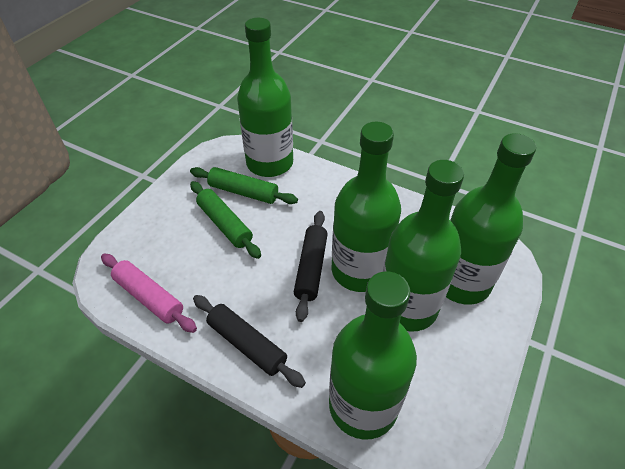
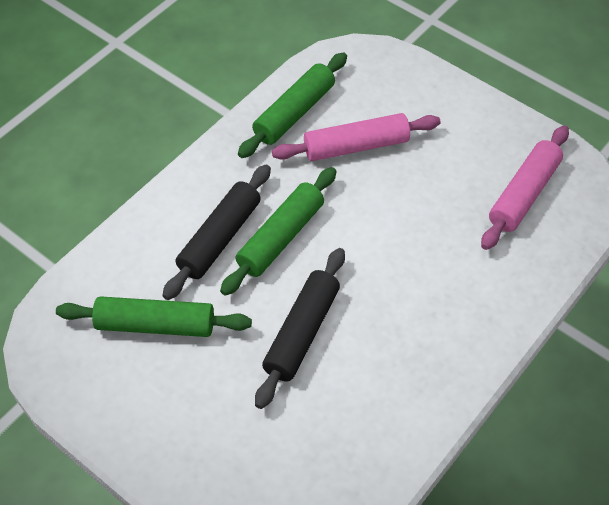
green bottle: [237,18,293,177] [329,271,417,440] [332,122,401,292] [383,160,464,332] [446,133,536,305] = 5 -> none = 0
green rolling pin: [190,167,298,204] [190,181,261,259] = 2 -> [56,296,252,337] [220,167,336,296] [238,52,347,158] = 3
pink rolling pin: [101,254,197,333] = 1 -> [272,113,441,161] [481,126,569,250] = 2

